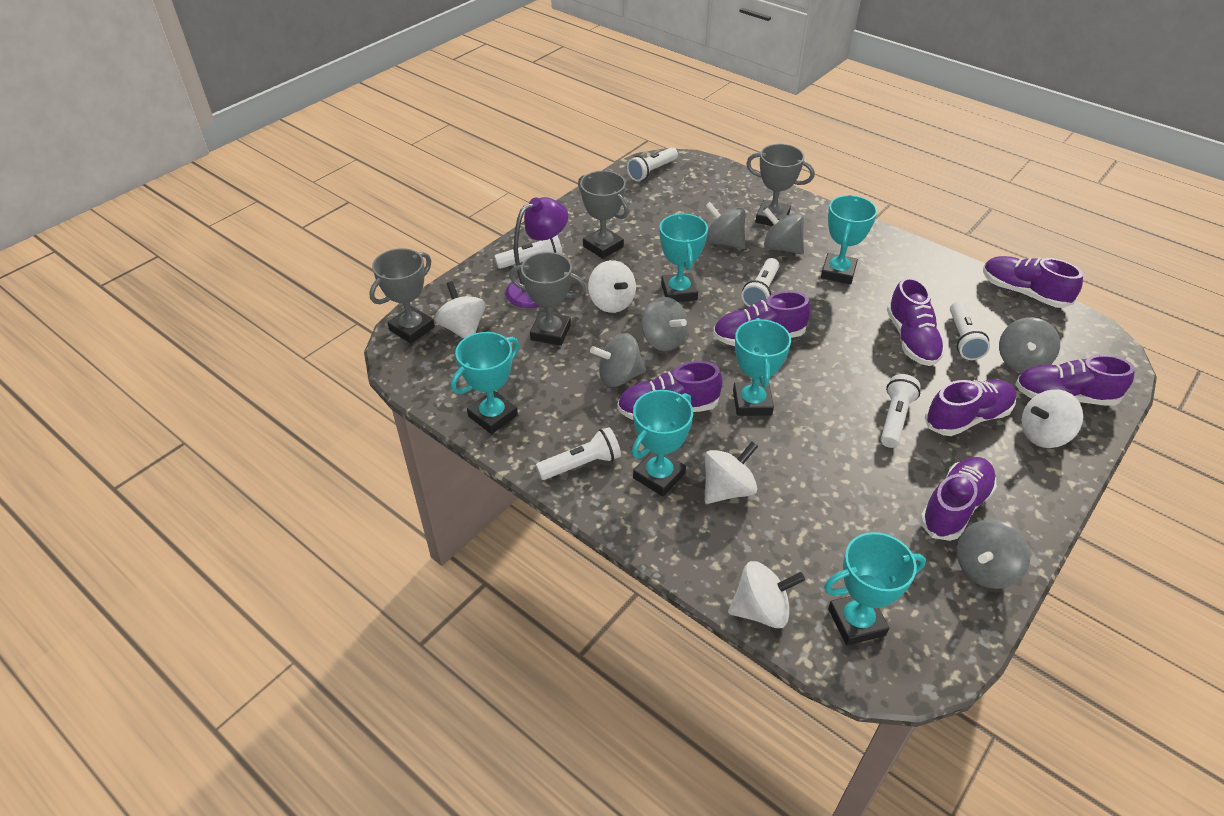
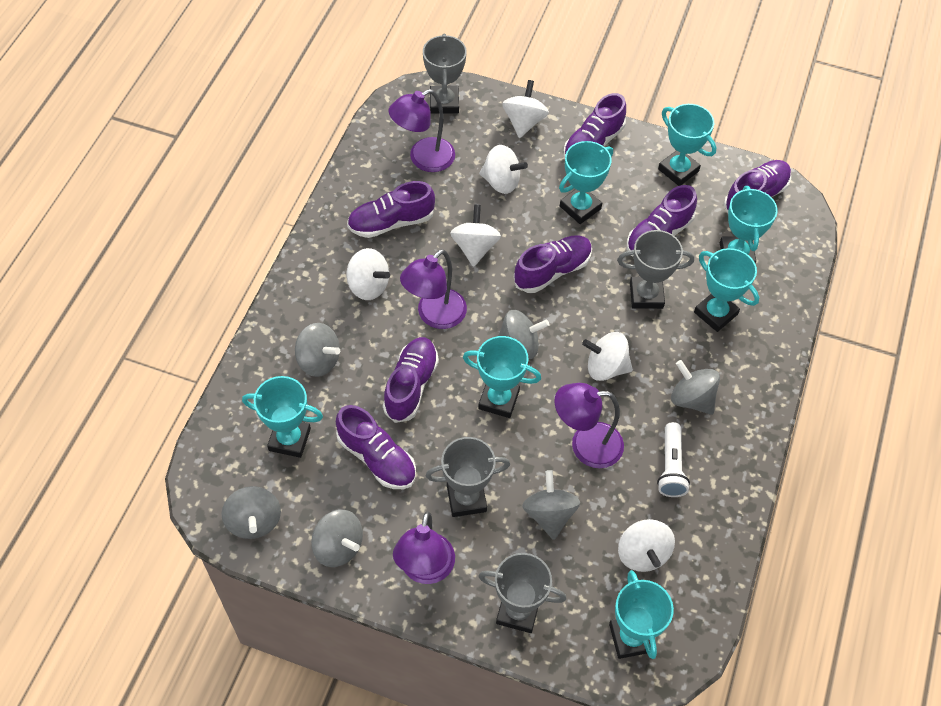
purple lamp: [505,197,568,308] = 1 -> [388,89,455,172] [393,511,455,584] [400,249,467,329] [554,383,624,468] = 4
turquoise trophy: [451,332,519,434] [632,390,693,496] [660,213,708,302] [733,318,791,416] [821,195,877,284] [824,532,926,646] = 6 -> [242,376,323,458] [463,336,541,418] [559,141,613,224] [609,570,674,659] [658,104,717,186] [694,248,759,332] [720,186,778,263] = 7
white flashlight: [494,235,562,269] [536,427,621,480] [627,147,678,181] [741,258,779,307] [881,374,921,448] [950,301,990,360] = 6 -> [657,422,690,497] = 1
white spinning top: [434,281,486,339] [588,260,636,313] [705,442,758,504] [728,561,805,628] [1022,389,1083,448] = 5 -> [346,248,390,300] [450,205,501,267] [479,145,528,194] [502,80,549,138] [582,332,633,381] [618,519,675,572] = 6

